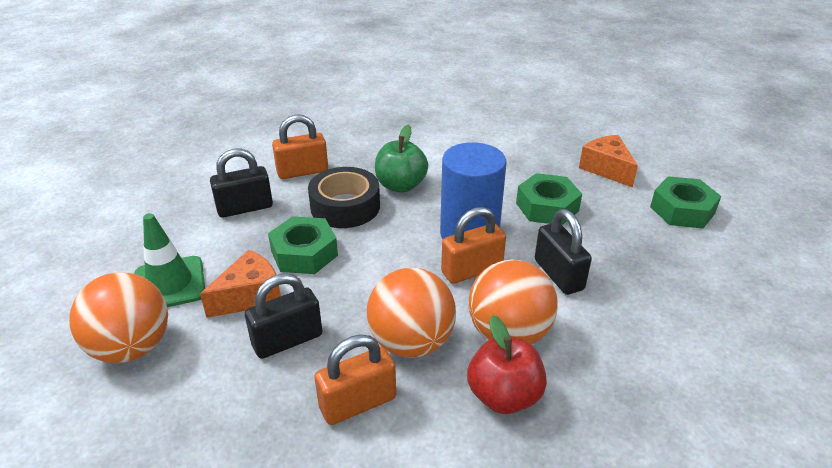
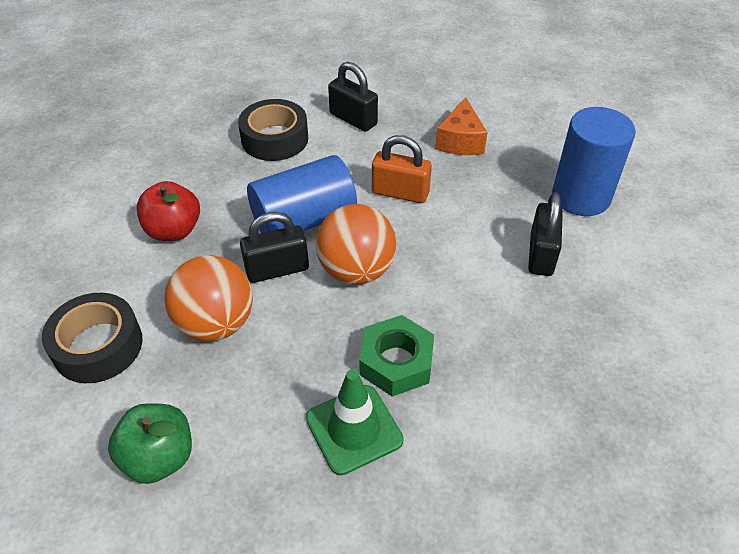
black tape: [308,167,380,228] = 1 -> [42,293,143,383] [238,99,308,161] = 2
blue cylinder: [440,142,507,239] = 1 -> [247,155,357,233] [552,107,636,216] = 2
green nut: [268,216,338,274] [516,173,582,225] [650,176,721,229] = 3 -> [359,315,434,397] = 1
orange ball: [69,272,168,363] [367,268,456,358] [468,260,558,344] = 3 -> [165,255,253,341] [316,204,396,285] = 2
orange cheese: [200,250,281,318] [579,135,638,188] = 2 -> [435,97,488,155] = 1
orange padlock: [272,115,328,179] [314,334,396,425] [441,207,506,284] = 3 -> [372,135,432,203] = 1

